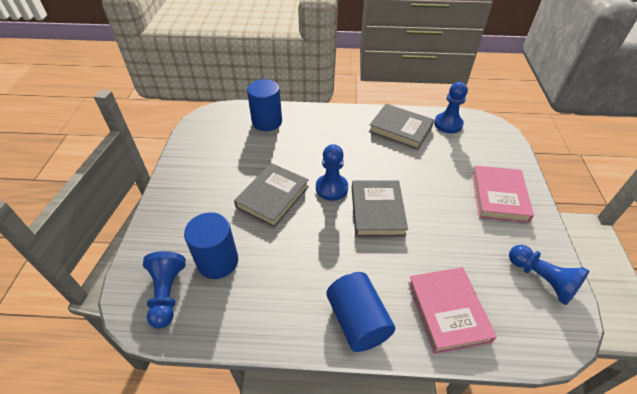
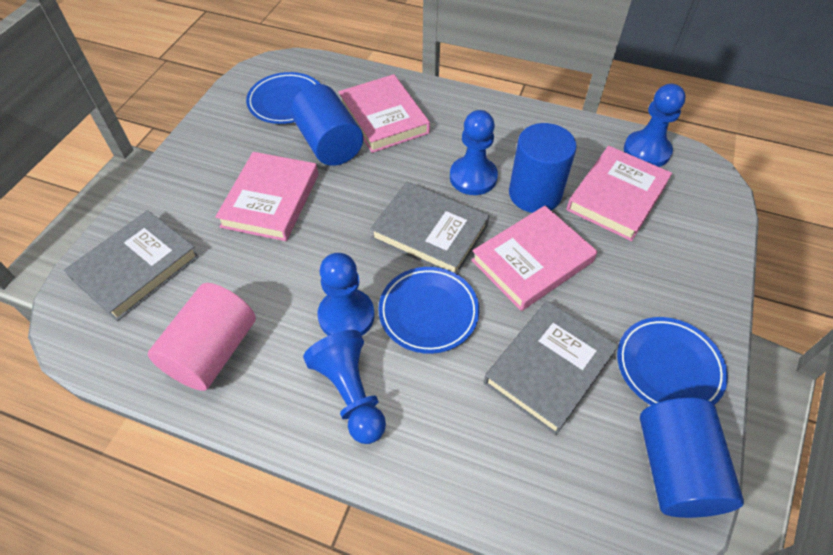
blue plate: none = 0 -> [246,72,320,124] [378,267,479,354] [617,317,728,405] = 3
pink book: [408,267,497,354] [472,166,534,223] = 2 -> [215,152,318,241] [338,74,430,153] [471,206,597,311] [567,146,672,241] = 4
pink cylinder: none = 0 -> [148,283,256,391] = 1

